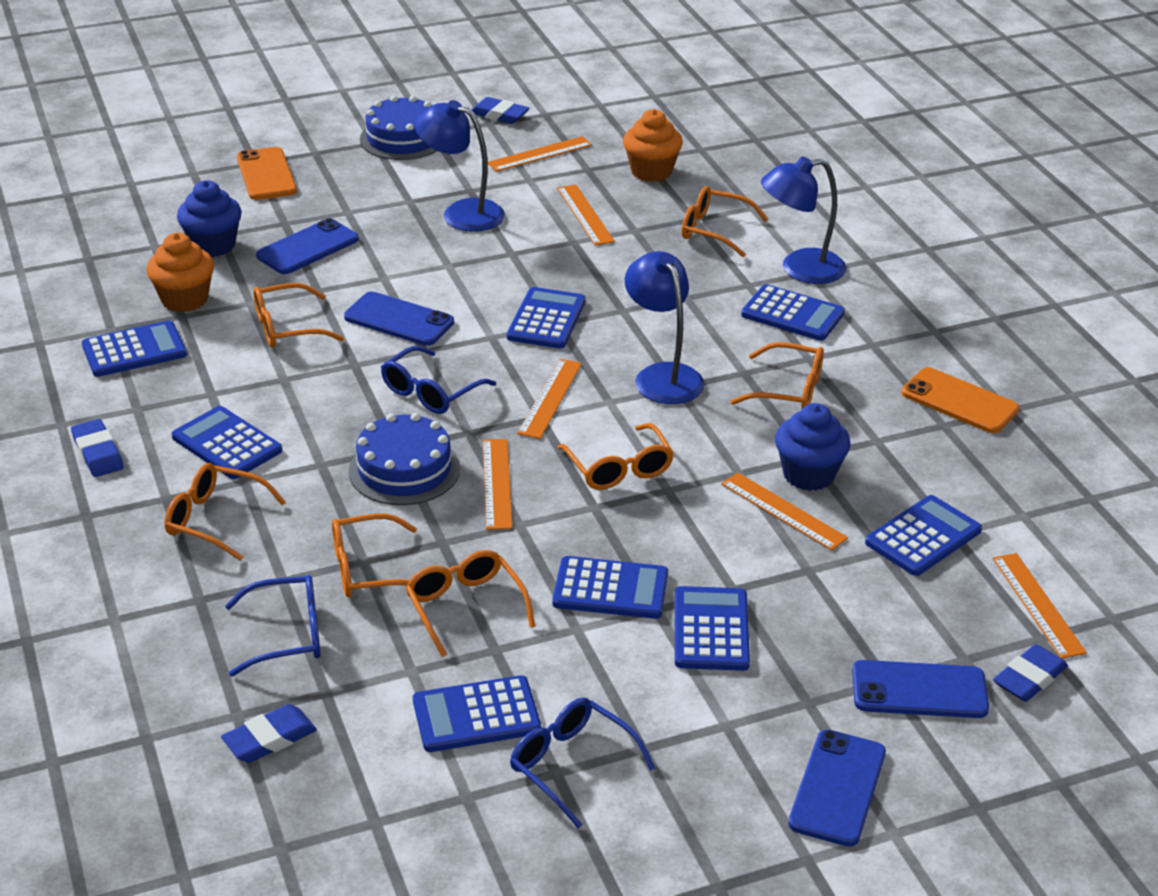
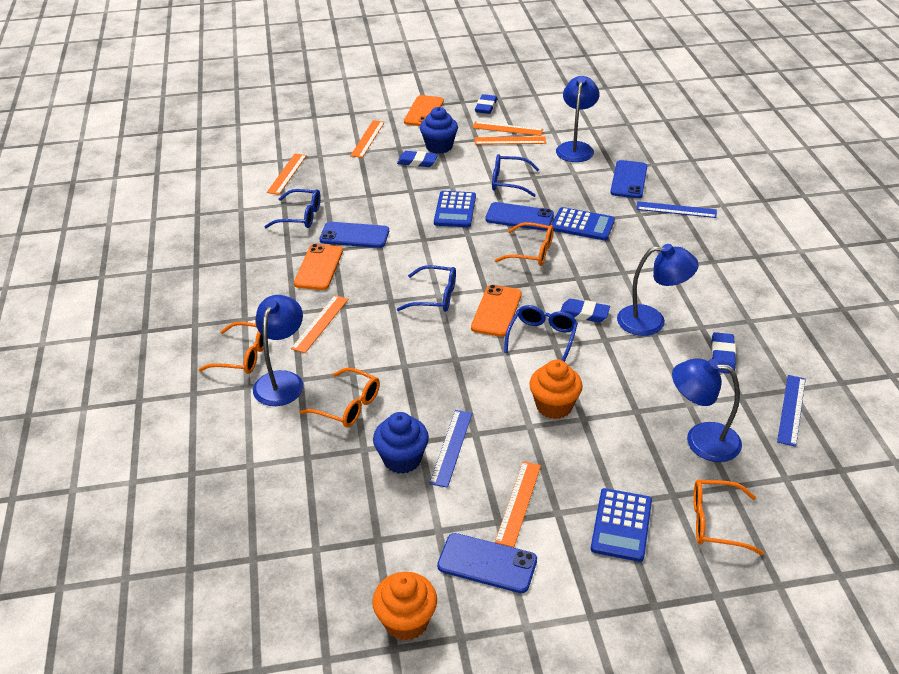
blue cake: [349,413,460,505] [360,96,437,160] = 2 -> none = 0
blue calculator: [82,321,187,377] [172,406,282,479] [413,675,541,752] [507,287,585,349] [552,556,668,619] [675,586,750,671] [741,284,845,341] [865,495,982,576] = 8 -> [434,191,476,227] [552,207,615,241] [591,488,652,562] = 3
blue glasses: [225,575,321,676] [381,346,496,414] [510,697,655,828] = 3 -> [264,189,321,228] [397,265,456,312] [492,154,540,197] [504,305,578,362] = 4
blue lamp: [415,100,505,232] [625,251,705,404] [761,157,846,284] = 3 -> [253,295,303,406] [556,76,599,162] [617,244,699,336] [672,358,742,462] = 4
blue ruler: none = 0 -> [429,410,472,488] [636,201,717,218] [777,375,806,447] = 3
orange glasses: [165,463,286,561] [253,283,344,348] [332,513,417,597] [406,550,535,657] [557,423,674,490] [682,186,768,257] [730,342,824,408] = 7 -> [198,322,264,374] [299,368,380,427] [495,222,554,266] [693,480,764,555] = 4
orange phone: [237,147,297,200] [901,367,1020,433] = 2 -> [294,244,343,290] [404,95,444,126] [471,285,522,337] = 3

